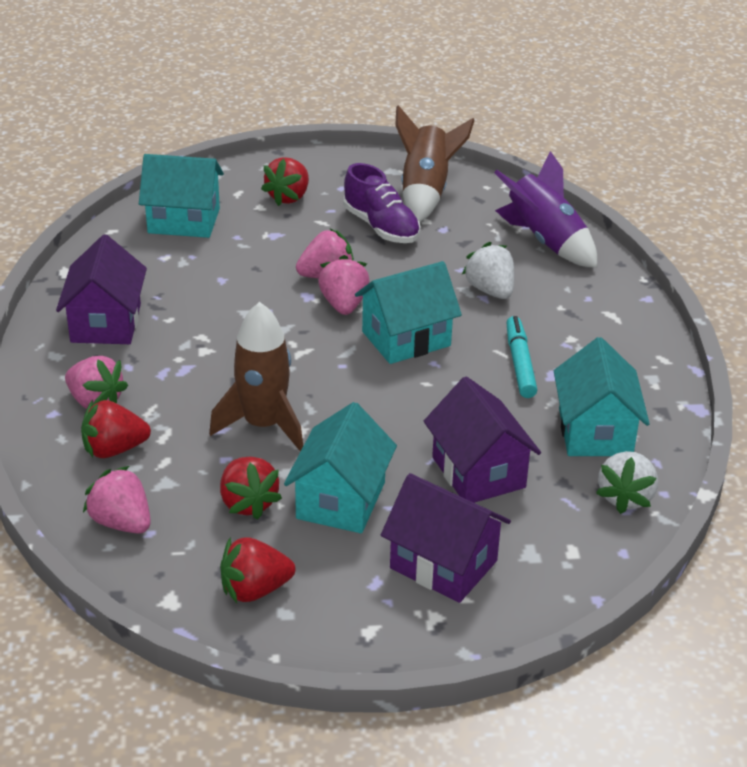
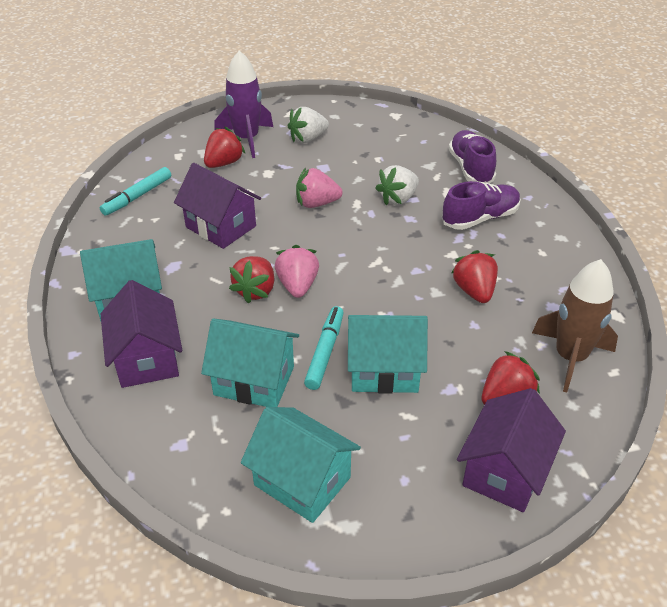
brown rocket: [209,302,303,452] [395,105,475,222] = 2 -> [532,259,618,392] = 1
pink strawberry: [65,356,128,409] [83,466,151,534] [296,229,354,278] [318,255,369,315] = 4 -> [275,245,319,298] [296,168,343,208] = 2
purple shoe: [343,163,421,243] = 1 -> [442,181,521,230] [449,130,496,183] = 2
turquoise marker: [506,316,537,398] = 1 -> [100,167,171,216] [304,306,344,390] = 2

